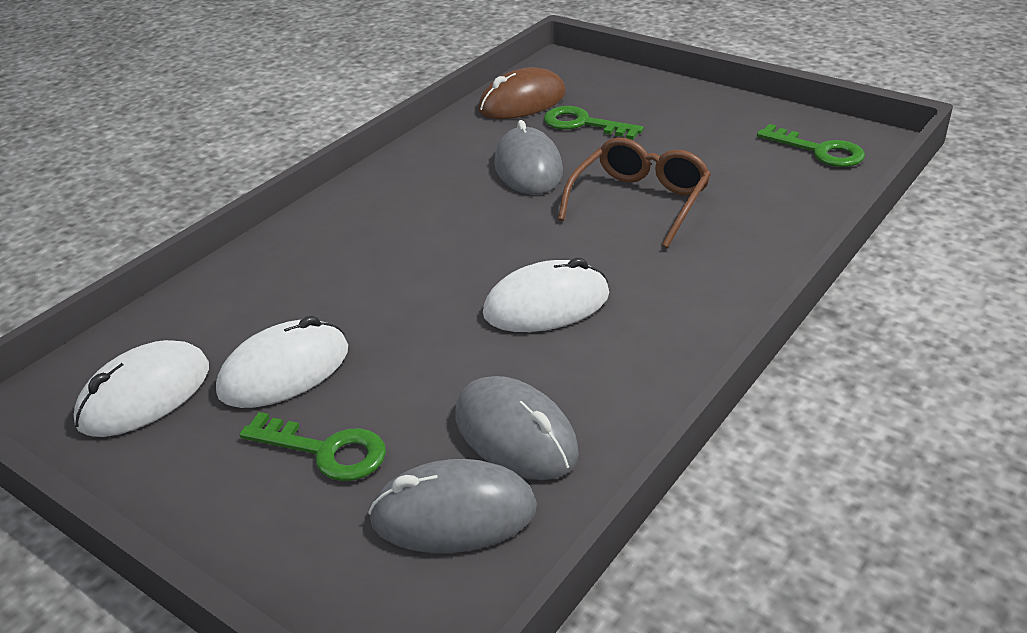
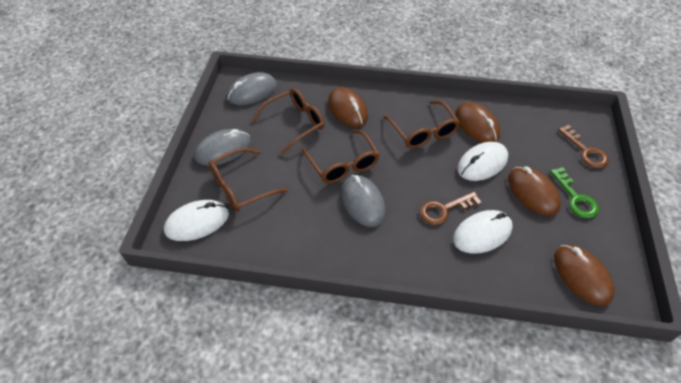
brown glasses: [558,137,711,248] = 1 -> [209,148,288,212] [252,88,324,155] [302,130,380,184] [383,100,460,148] = 4
brown key: none = 0 -> [420,192,482,225] [558,125,609,168] = 2
brown mouse: [478,67,566,119] = 1 -> [328,87,368,127] [455,102,500,143] [508,166,561,216] [554,245,615,306] = 4
green key: [239,412,386,481] [544,106,643,140] [757,124,865,167] = 3 -> [550,167,599,218] = 1

